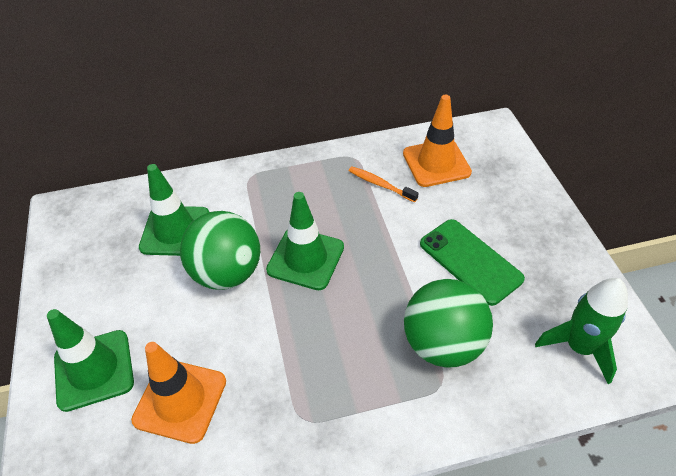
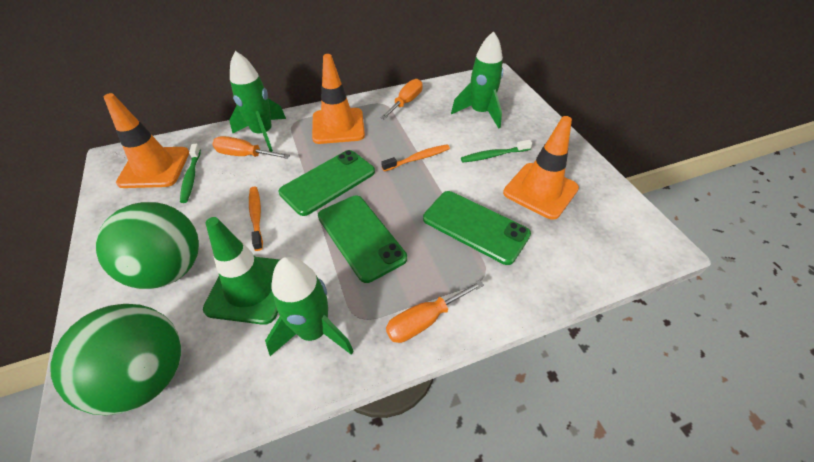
green phone: [420,219,525,306] = 1 -> [279,150,375,216] [318,196,407,283] [423,191,531,265] = 3
green rocket: [535,278,628,384] = 1 -> [229,51,286,152] [265,257,354,356] [451,31,503,129] = 3
green toothbrush: none = 0 -> [180,144,201,203] [461,140,532,163] = 2
green traffic cone: [47,309,134,412] [139,164,209,256] [266,192,344,290] = 3 -> [203,217,280,325] = 1
orange screwdriver: none = 0 -> [212,136,290,159] [380,79,423,120] [386,280,484,343] = 3
orange toothbrush: [349,166,418,202] = 1 -> [249,187,263,251] [381,144,450,172] = 2
orange traffic cone: [131,342,226,444] [403,95,472,187] = 2 -> [104,93,189,188] [312,54,365,144] [503,116,579,220] = 3

